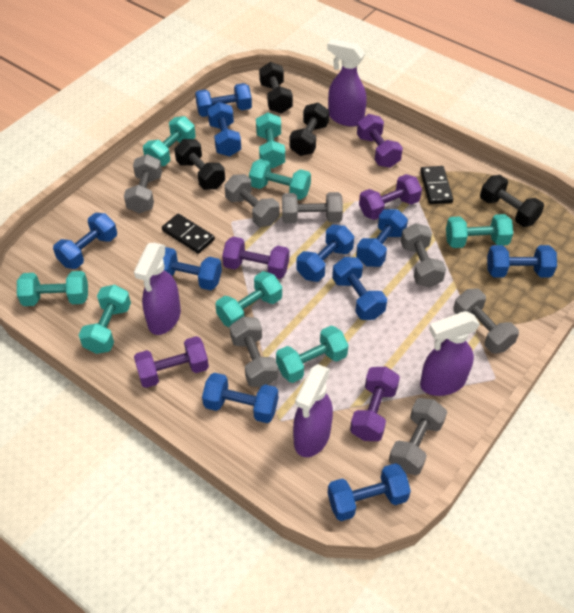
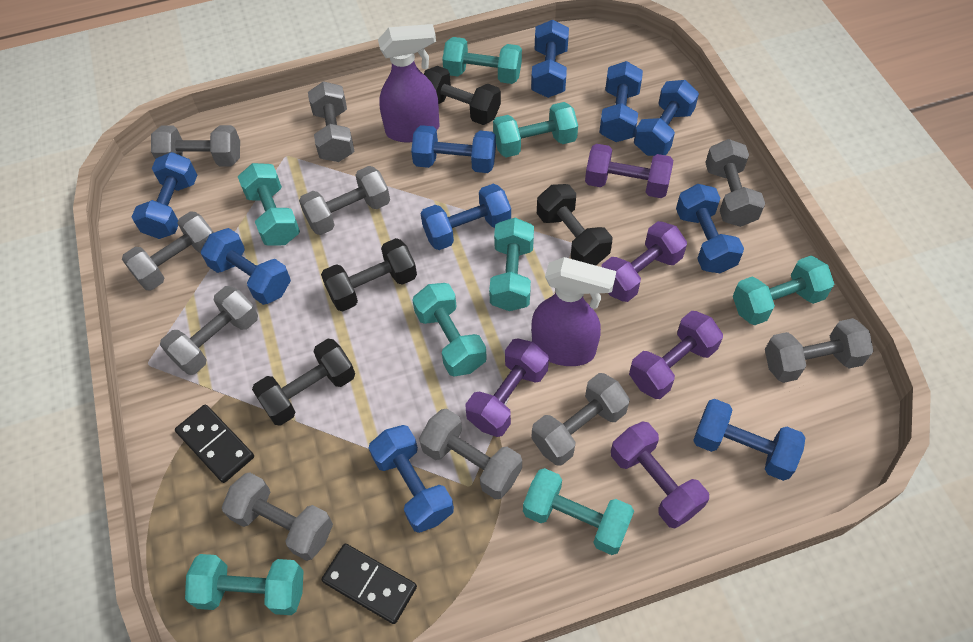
grey dumbbell: [124,154,162,214] [224,174,280,227] [230,317,278,387] [282,192,343,224] [389,398,447,475] [401,223,446,287] [453,288,519,354] = 7 -> [122,211,214,291] [151,125,240,166] [160,286,258,375] [222,472,333,561] [299,166,390,235] [308,81,354,162] [419,408,522,500] [531,373,630,466] [705,139,765,227] [765,318,874,383] = 10
purple spray bottle: [134,243,181,335] [293,364,333,457] [327,39,367,127] [420,311,480,396] = 4 -> [378,24,439,142] [531,257,616,366] = 2

